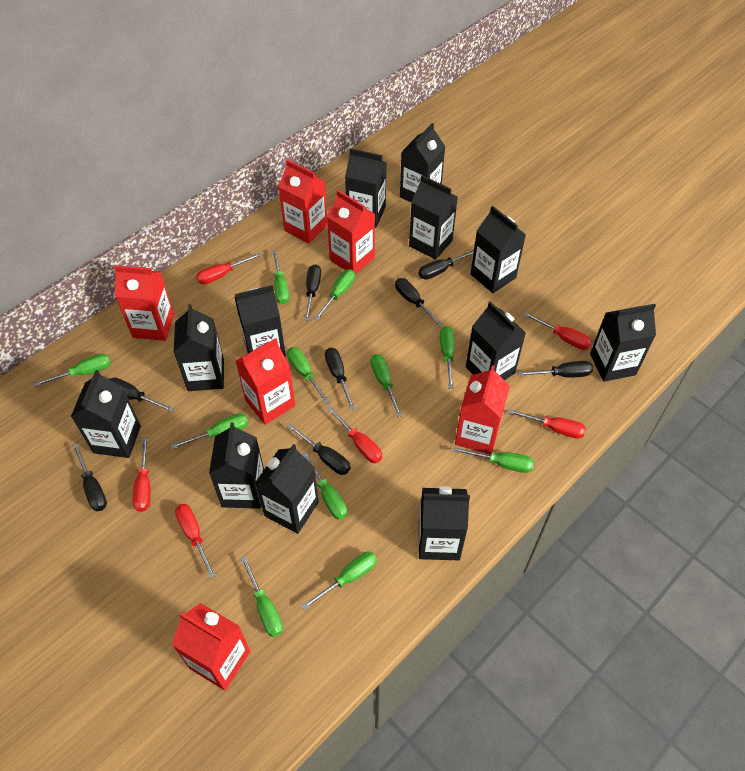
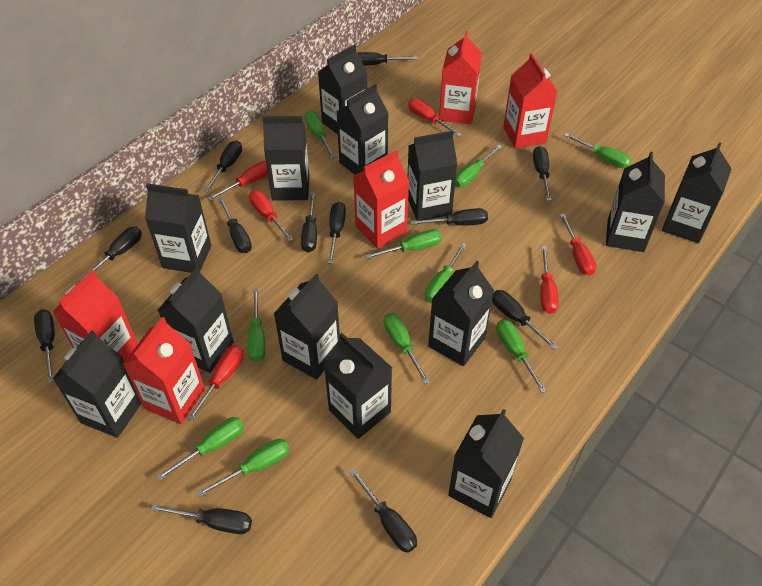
black carton: [71,370,141,458] [174,304,224,391] [209,423,264,509] [234,285,286,357] [255,444,319,534] [345,148,387,228] [400,123,446,202] [409,175,458,260] [419,486,470,560] [466,301,526,380] [470,206,526,293] [590,304,656,382] = 12 -> [53,330,142,438] [145,183,211,273] [158,267,234,373] [262,116,310,201] [274,273,340,380] [318,45,367,134] [324,333,392,439] [336,84,388,175] [408,131,457,221] [428,261,494,366] [448,409,524,518] [606,152,665,252] [662,142,732,243] = 13
black screwdriver: [73,444,107,511] [109,377,174,412] [288,424,351,475] [304,264,321,321] [325,348,355,410] [395,278,443,326] [419,250,474,280] [518,361,593,378] = 8 -> [34,310,55,383] [78,227,142,281] [151,504,252,534] [204,141,242,192] [218,198,252,253] [301,192,317,253] [328,202,346,264] [349,468,417,553] [357,52,418,65] [410,208,488,226] [492,290,558,350] [533,146,552,201] = 12
green screwdriver: [34,354,111,387] [171,413,248,450] [241,556,283,637] [273,250,289,304] [287,347,330,404] [301,552,377,610] [302,452,347,520] [314,269,355,320] [371,354,402,417] [440,326,455,389] [453,447,534,473] = 11 -> [156,417,244,481] [197,439,290,497] [247,289,265,362] [305,111,335,158] [365,229,442,259] [384,313,430,384] [425,243,467,303] [455,145,502,187] [496,320,547,393] [564,133,631,168] = 10
red carton: [114,265,174,341] [172,603,250,690] [236,338,295,425] [278,160,328,244] [327,190,375,274] [455,365,510,455] = 6 -> [52,270,138,361] [123,317,205,424] [353,150,409,248] [439,31,482,125] [503,53,557,149] = 5

